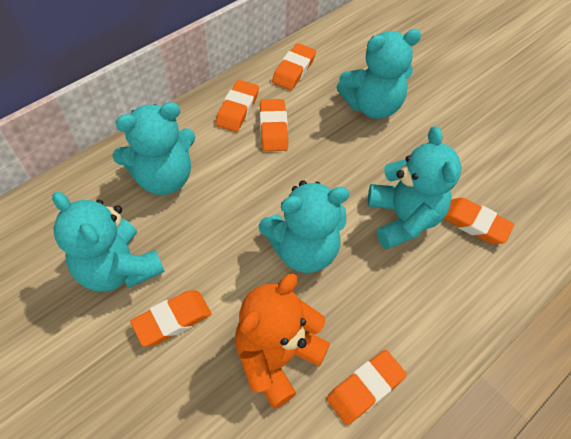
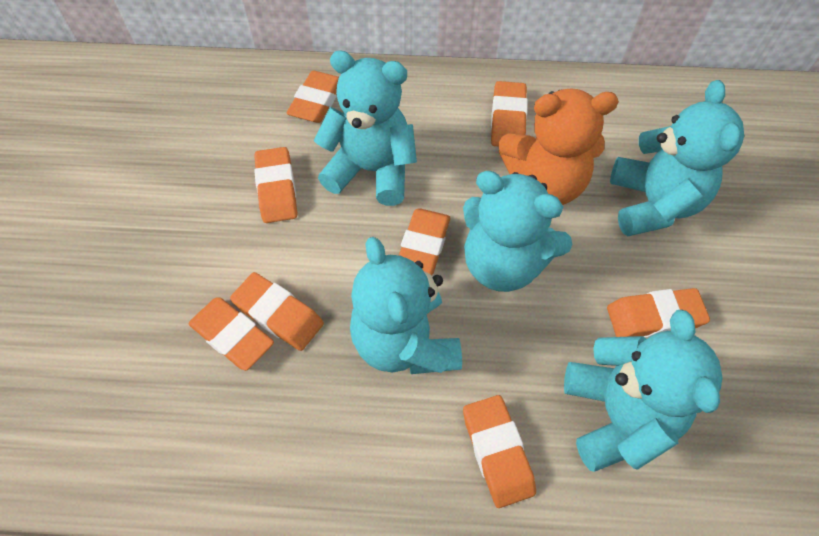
orange eraser: [130,290,211,347] [216,80,259,132] [260,99,288,151] [272,43,316,90] [327,350,407,425] [444,198,514,244] = 6 -> [189,298,274,371] [230,272,324,351] [254,147,297,223] [287,71,339,123] [399,208,450,275] [463,395,536,508] [491,81,528,147] [607,288,710,337] = 8

